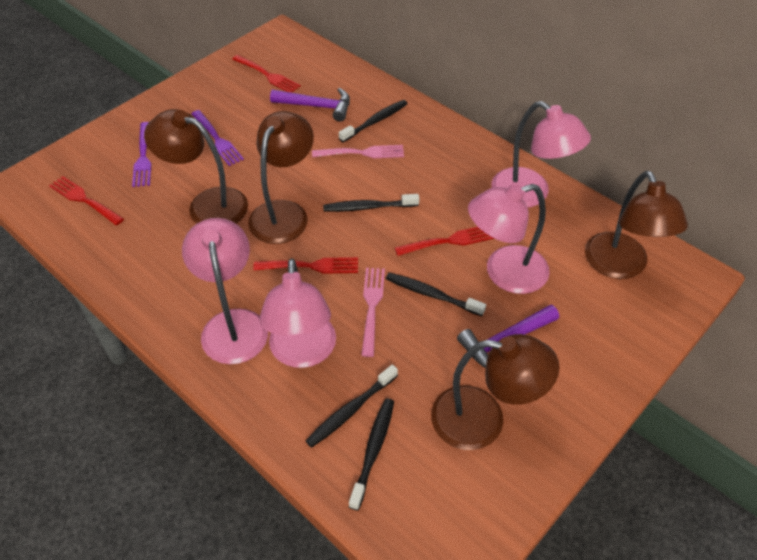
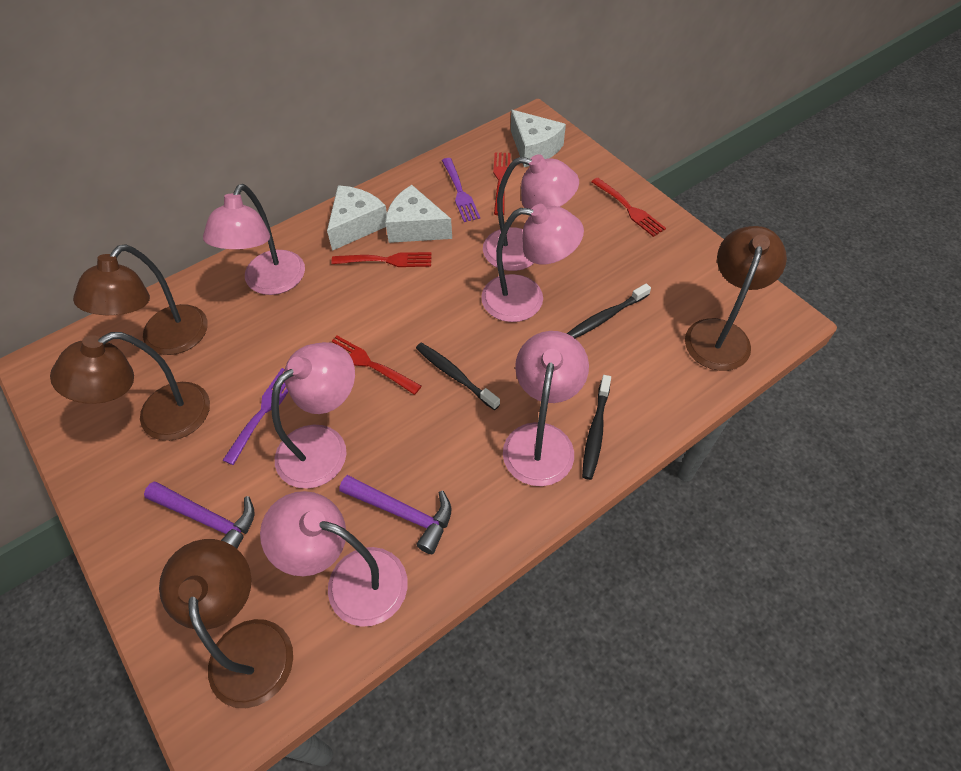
black toothbrush: [305,364,398,448] [323,194,419,212] [339,100,408,142] [349,399,394,511] [386,273,486,316] = 5 -> [416,343,500,410] [567,283,651,338] [582,375,611,480] = 3
pink fork: [312,145,404,158] [361,268,385,357] = 2 -> none = 0
pink lamp: [182,218,268,364] [259,258,336,368] [468,183,550,294] [491,101,591,208] = 4 -> [203,184,305,295] [260,491,408,627] [271,342,355,489] [481,204,584,322] [483,154,579,271] [503,331,589,486] = 6
white cheese: none = 0 -> [327,185,387,251] [385,185,452,243] [511,110,566,167] = 3

